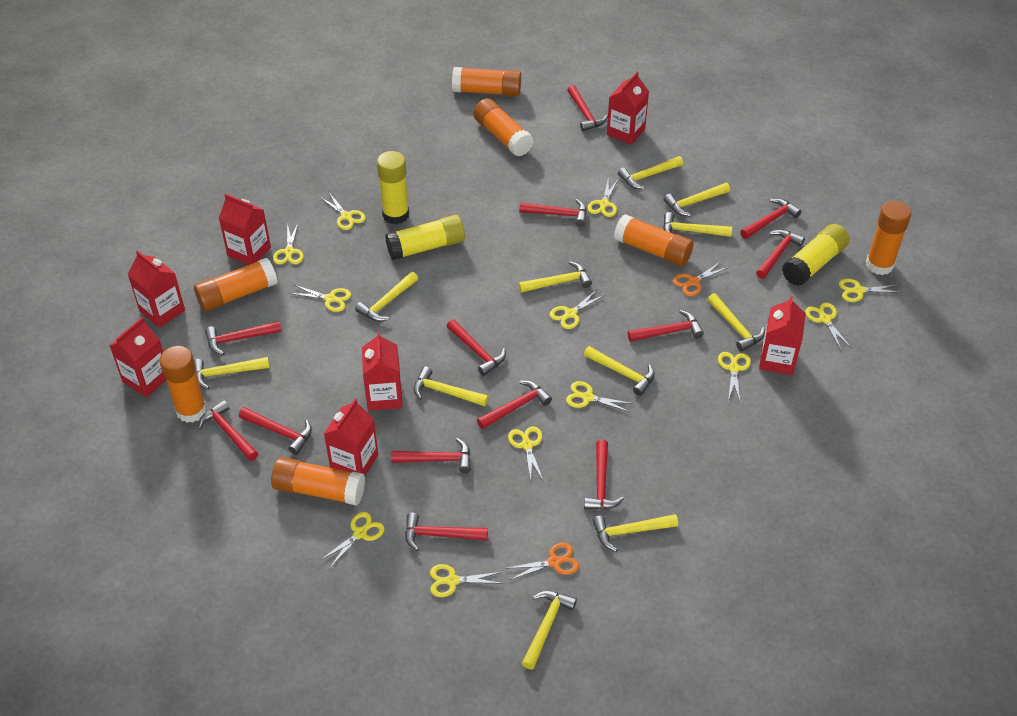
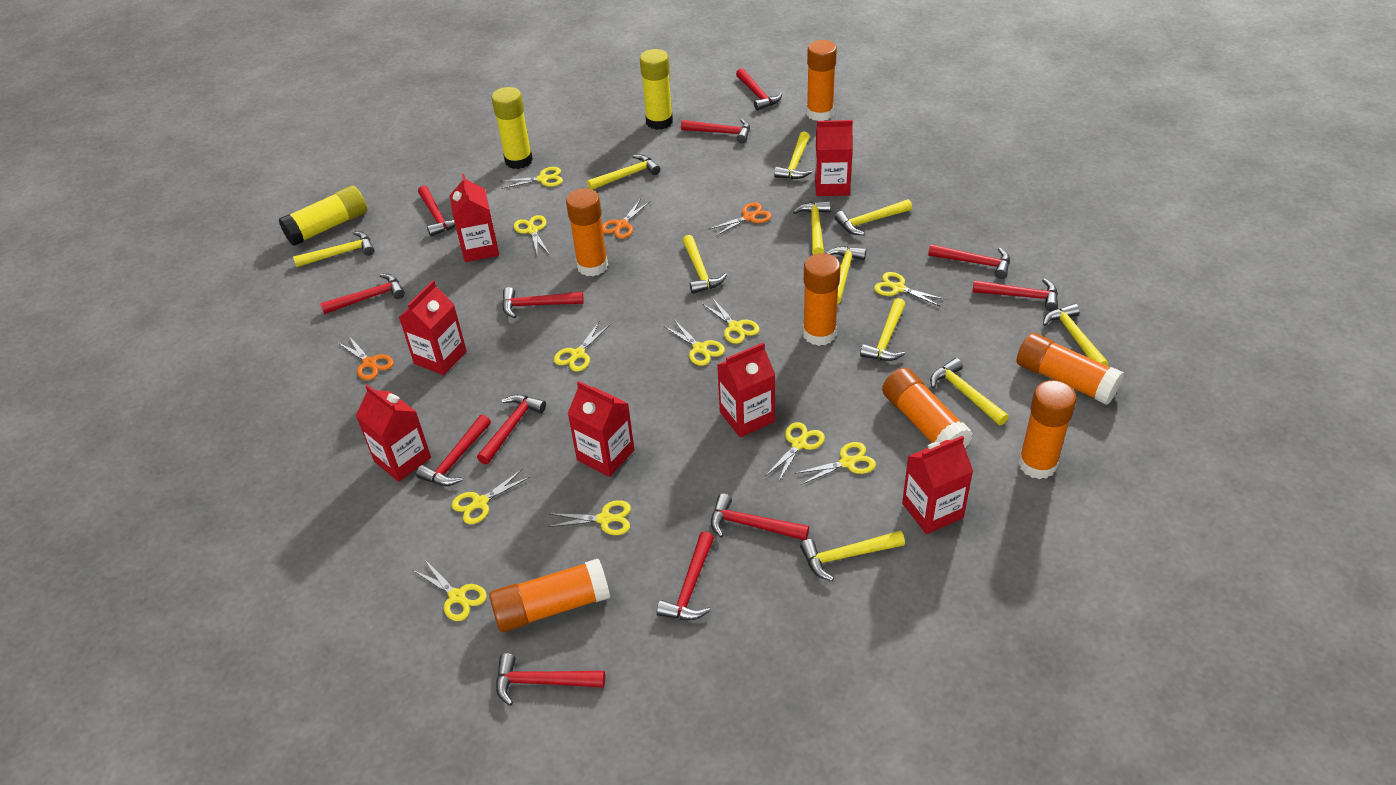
orange scissors: [505,543,579,580] [673,261,729,296] = 2 -> [337,335,394,380] [602,199,651,239] [710,202,772,236] = 3
red hammer: [198,400,258,461] [205,321,282,355] [239,407,312,455] [391,438,471,473] [405,513,488,551] [446,319,506,376] [477,380,552,429] [519,199,587,226] [568,85,608,131] [584,440,624,509] [628,310,704,342] [740,198,802,239] [756,229,805,279] = 13 -> [320,274,405,314] [416,414,491,486] [418,185,455,237] [477,395,546,465] [496,653,605,706] [502,287,584,318] [657,531,714,620] [681,119,750,143] [711,494,809,540] [736,68,782,111] [928,244,1010,279] [972,278,1058,311] = 12
yellow scissors: [273,223,304,264] [289,285,351,312] [320,193,366,230] [321,512,385,569] [430,564,501,597] [508,426,543,480] [550,290,605,329] [566,381,633,412] [588,178,619,217] [718,352,751,401] [805,303,851,350] [839,279,902,302] = 12 -> [413,560,487,621] [452,469,531,524] [502,167,563,189] [514,215,550,257] [548,500,631,535] [554,321,610,371] [664,320,725,366] [701,298,760,344] [765,422,825,483] [794,442,876,485] [874,272,946,307] = 11

